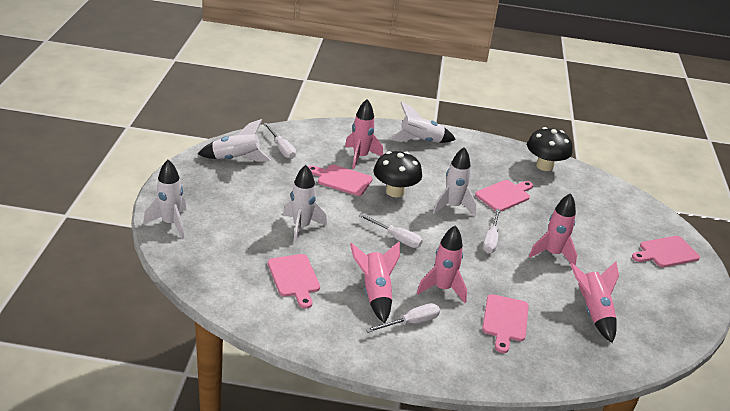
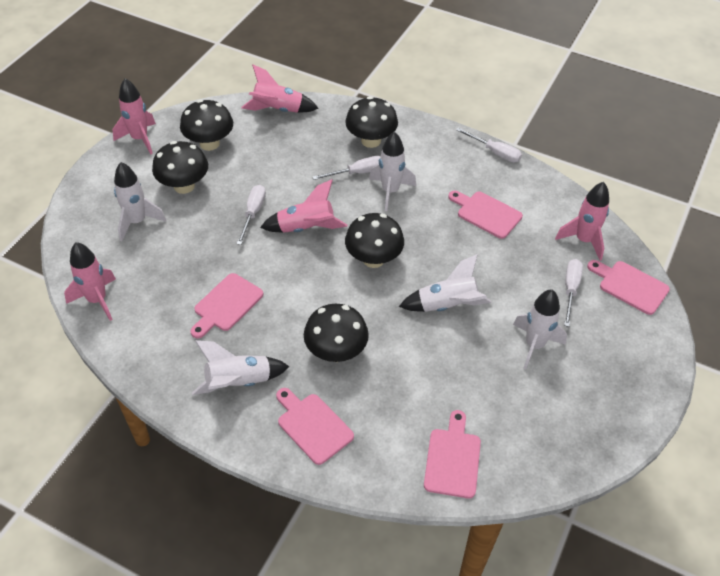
black mushroom: [374,151,422,197] [527,127,573,171] = 2 -> [152,141,208,194] [180,100,233,151] [304,304,369,362] [345,96,398,148] [345,213,404,268] = 5

